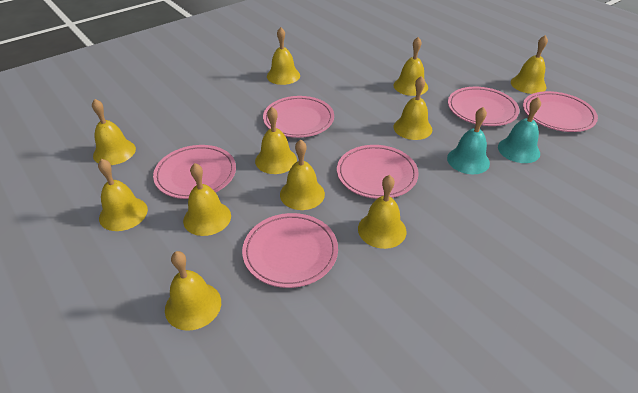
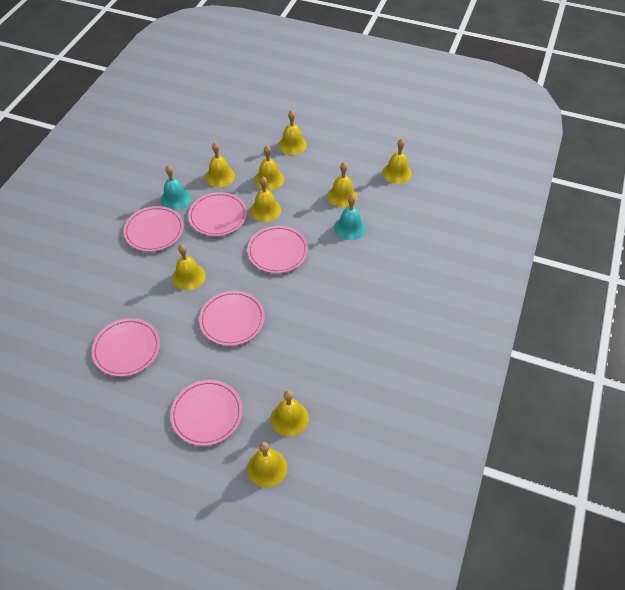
yellow bell: [92,99,136,165] [98,159,148,231] [165,251,221,331] [183,163,231,236] [255,107,297,174] [267,27,300,85] [280,139,325,210] [358,175,406,249] [393,37,428,96] [393,76,432,140] [511,35,548,94] = 11 -> [172,244,206,290] [205,142,235,187] [247,442,287,488] [250,177,281,222] [255,145,284,190] [271,390,309,437] [278,110,307,155] [327,162,358,208] [382,139,412,184] = 9

